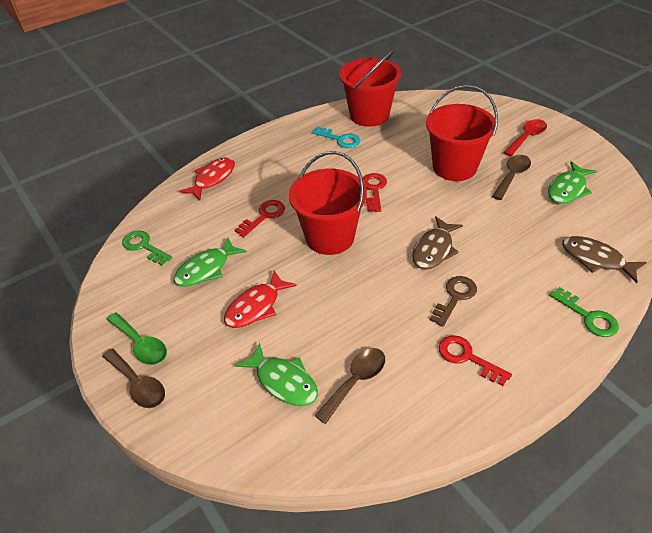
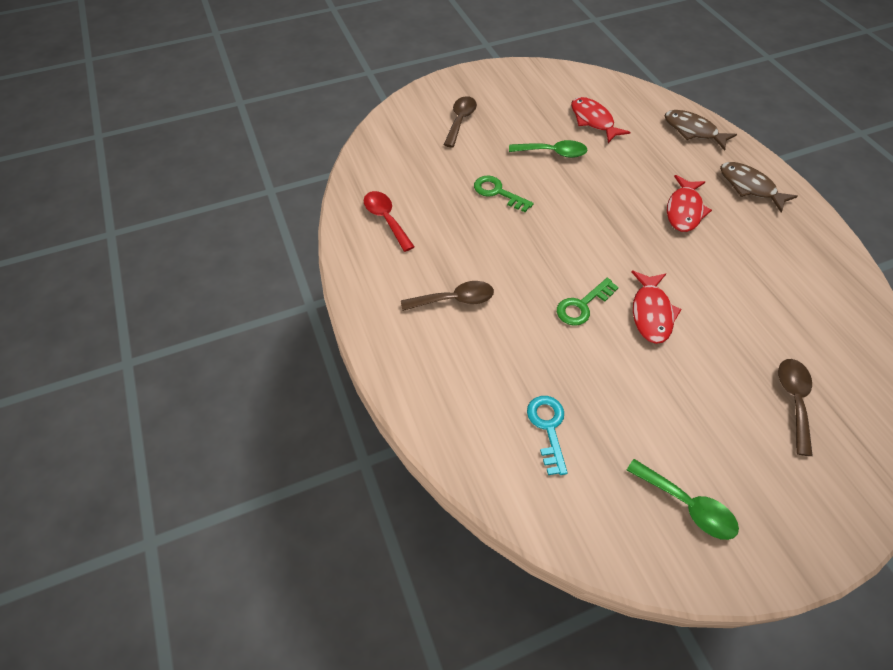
brown key: [430,276,477,327] = 1 -> none = 0
green fish: [174,237,247,287] [235,342,318,406] [548,161,597,204] = 3 -> none = 0
green spoon: [106,312,167,365] = 1 -> [509,140,587,158] [627,459,739,540] = 2
red bucket: [289,151,367,255] [339,49,401,127] [426,85,498,181] = 3 -> none = 0
red fish: [179,157,235,200] [224,271,297,328] = 2 -> [571,97,631,143] [631,271,682,344] [667,175,712,232] = 3
red key: [235,200,285,237] [363,173,387,212] [439,335,512,386] = 3 -> none = 0

